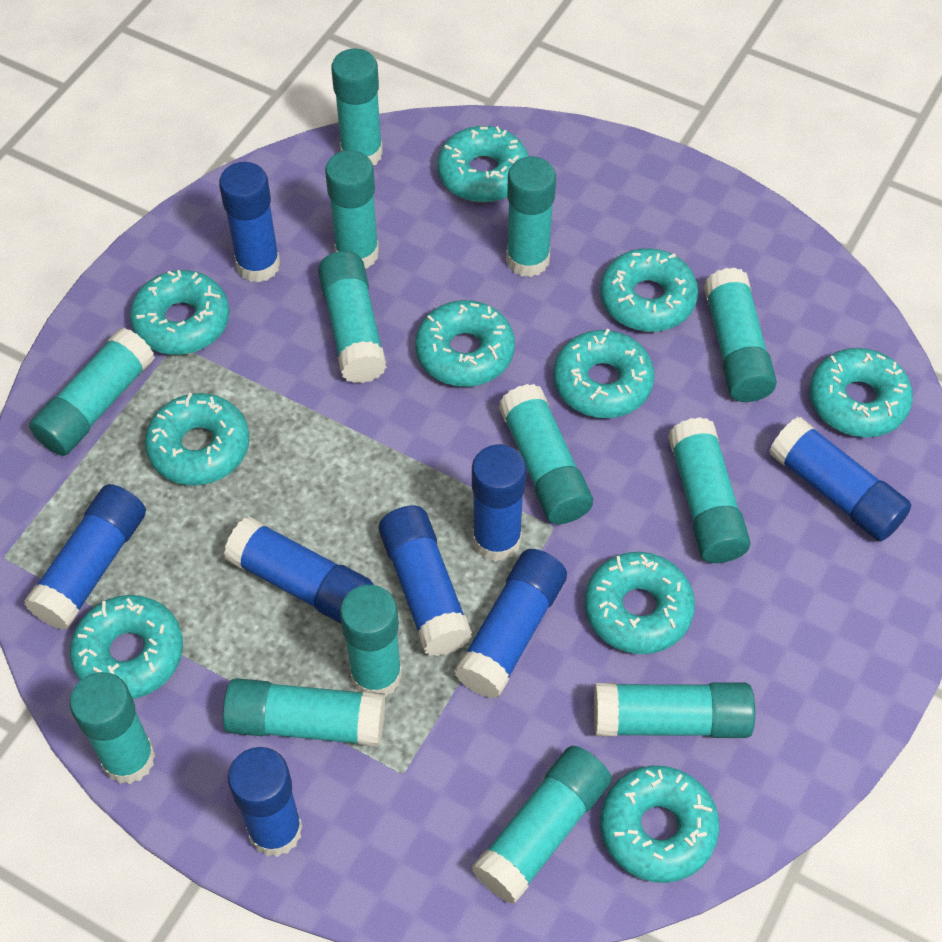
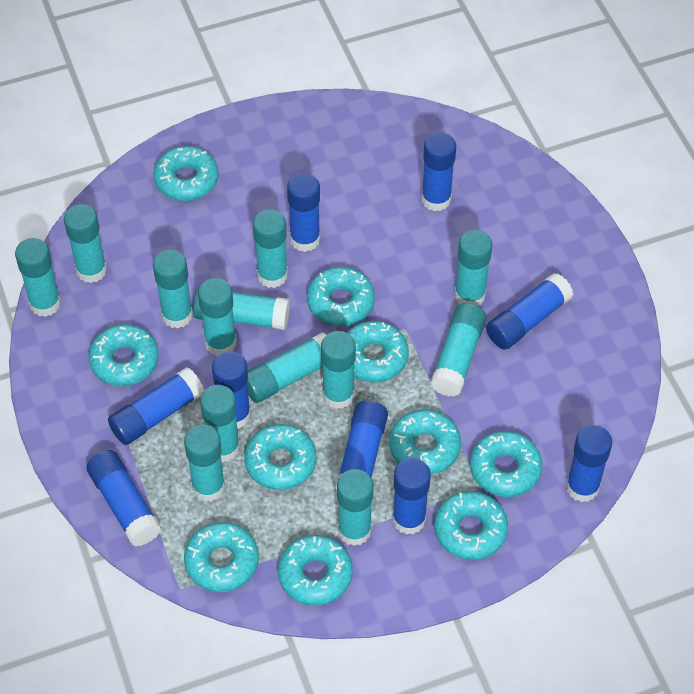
blue glue stick: [24,484,146,630] [219,162,280,283] [224,517,374,624] [228,747,303,857] [379,506,473,656] [454,549,567,698] [472,444,526,562] [769,417,911,541] = 8 -> [86,450,161,547] [108,367,204,445] [212,351,251,429] [287,173,320,252] [335,401,388,491] [393,458,431,535] [421,132,456,211] [486,273,573,350] [566,425,612,502] = 9

